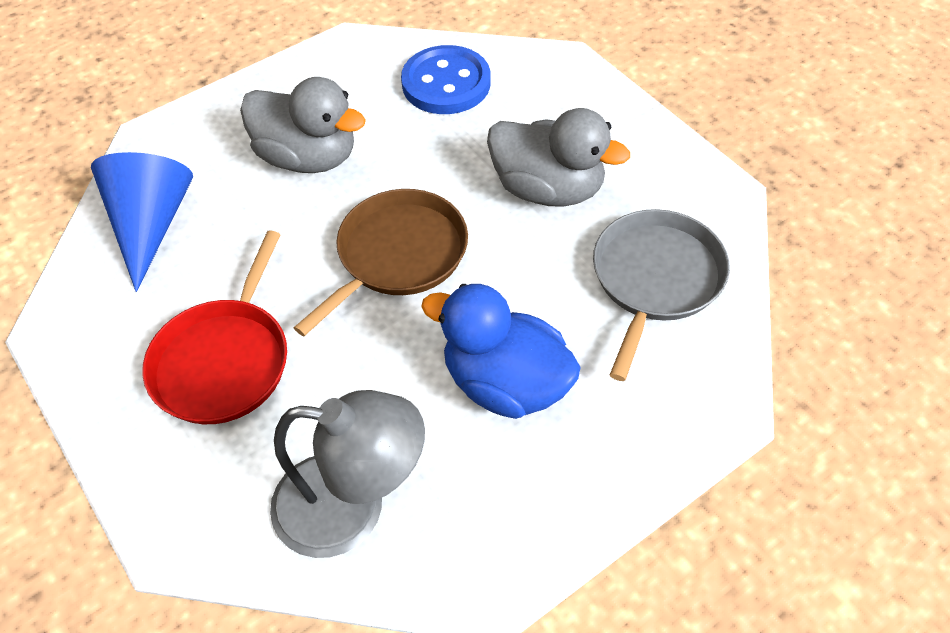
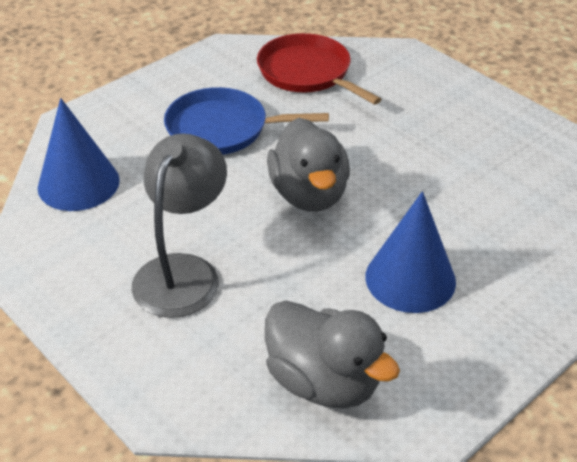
blue button: [401,45,491,114] = 1 -> none = 0
blue cone: [91,152,193,292] = 1 -> [38,98,120,211] [366,191,456,313] = 2
blue duck: [421,284,581,419] = 1 -> none = 0
blue pan: none = 0 -> [164,87,329,155] = 1
brown pan: [294,189,468,336] = 1 -> none = 0
grey pan: [593,209,730,381] = 1 -> none = 0

